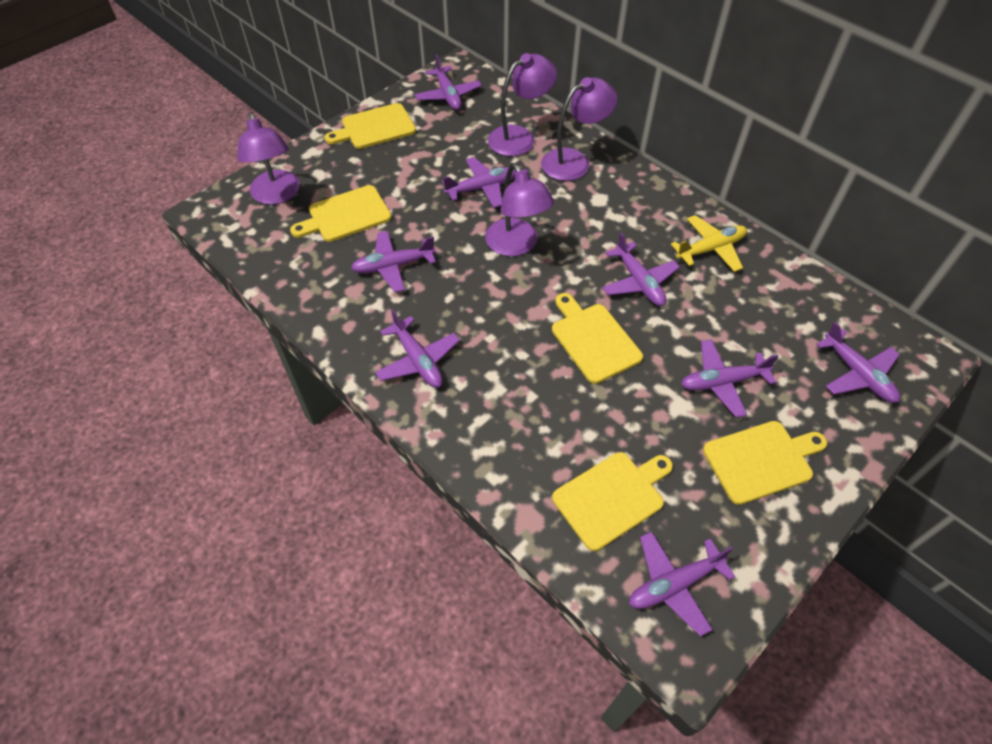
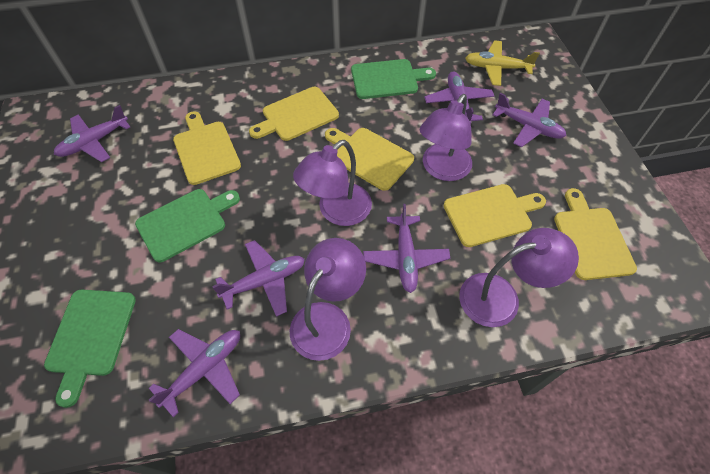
green cutting board: none = 0 -> [44,290,136,408] [135,189,240,262] [351,59,436,99] = 3
purple plane: [351,231,436,292] [375,309,460,388] [415,54,482,110] [442,157,516,208] [603,232,680,306] [629,531,735,637] [681,340,779,418] [816,322,900,403] = 8 -> [54,105,130,162] [149,329,240,417] [212,240,305,317] [363,204,450,293] [424,71,494,123] [493,93,566,147] = 6

